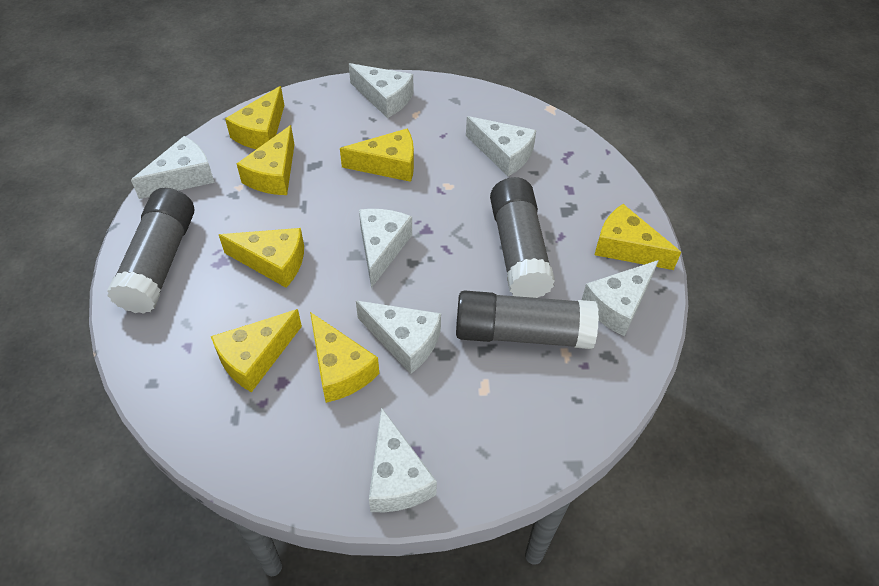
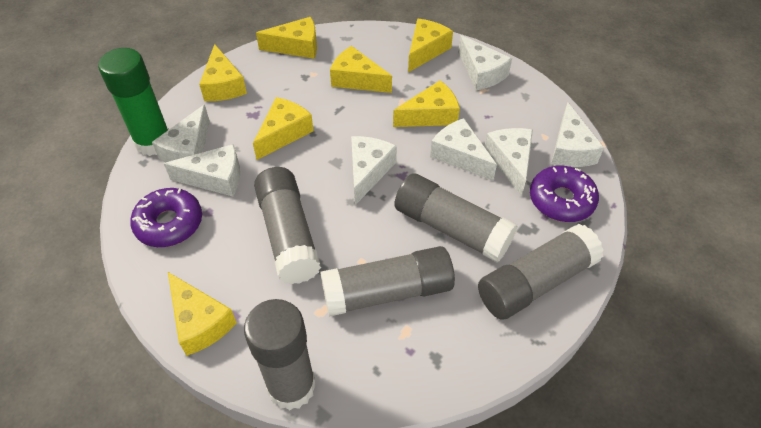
green glue stick: none = 0 -> [98,48,169,156] = 1
grey glue stick: [107,188,194,314] [456,290,599,349] [490,177,555,298] = 3 -> [244,299,316,410] [254,167,321,284] [320,246,455,317] [394,173,517,263] [478,224,604,320] = 5
purple donut: none = 0 -> [130,188,202,247] [530,166,599,222] = 2

